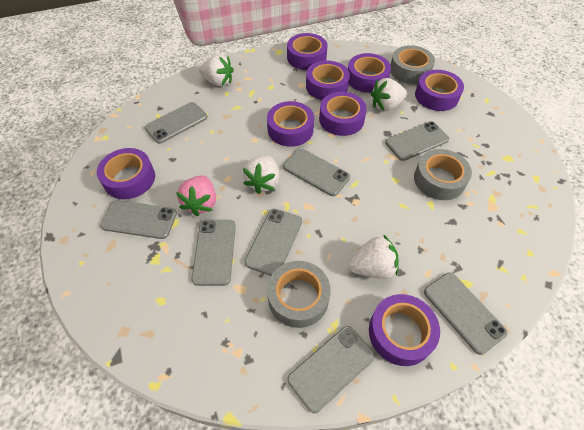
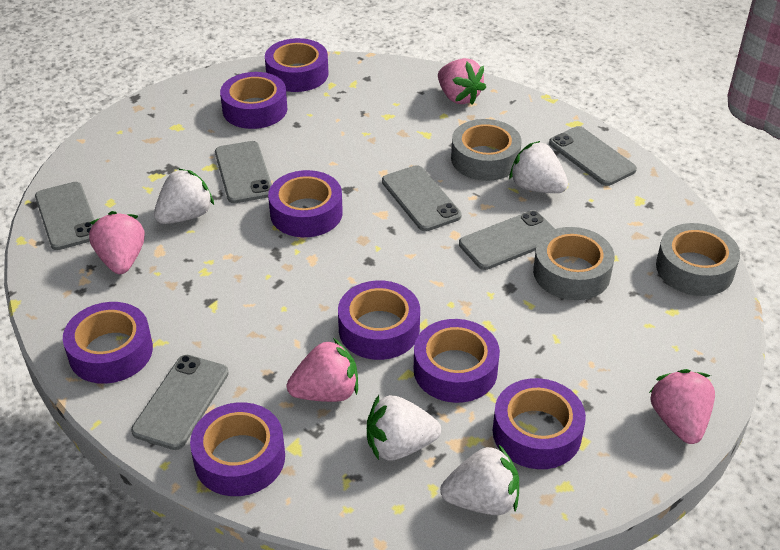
grey phone: [100,200,177,239] [145,102,208,144] [191,220,236,286] [244,209,302,276] [283,148,350,196] [287,326,375,413] [385,121,449,161] [424,272,508,355] = 8 -> [35,182,95,250] [131,355,229,450] [215,141,272,203] [382,165,462,231] [459,211,555,270] [549,126,637,186] = 6
pink strawberry: [176,175,216,216] = 1 -> [89,211,145,274] [287,338,358,402] [438,58,486,105] [649,369,715,444] = 4

